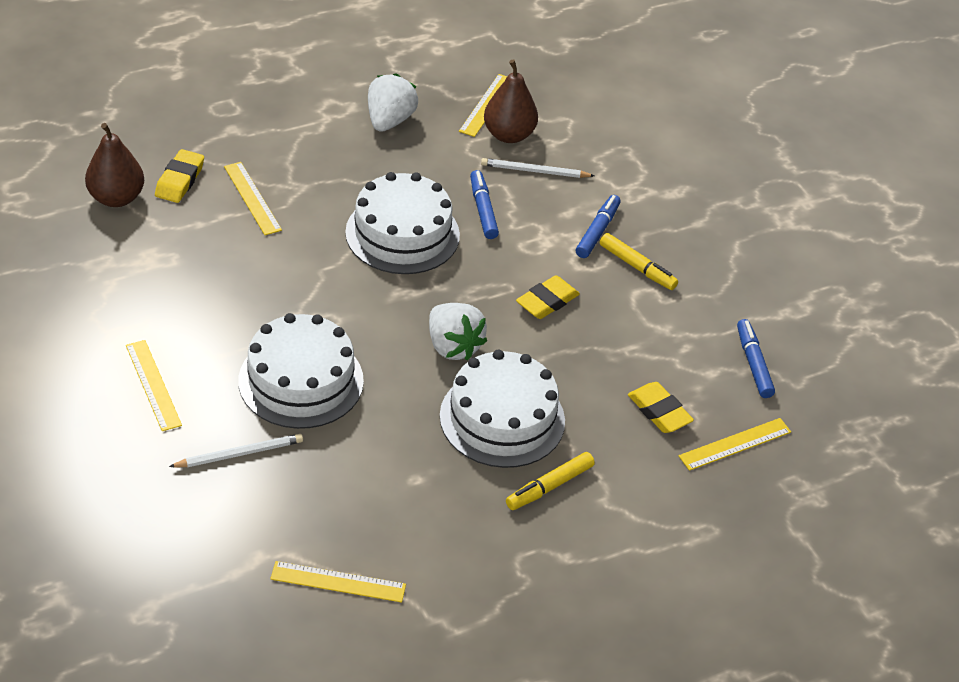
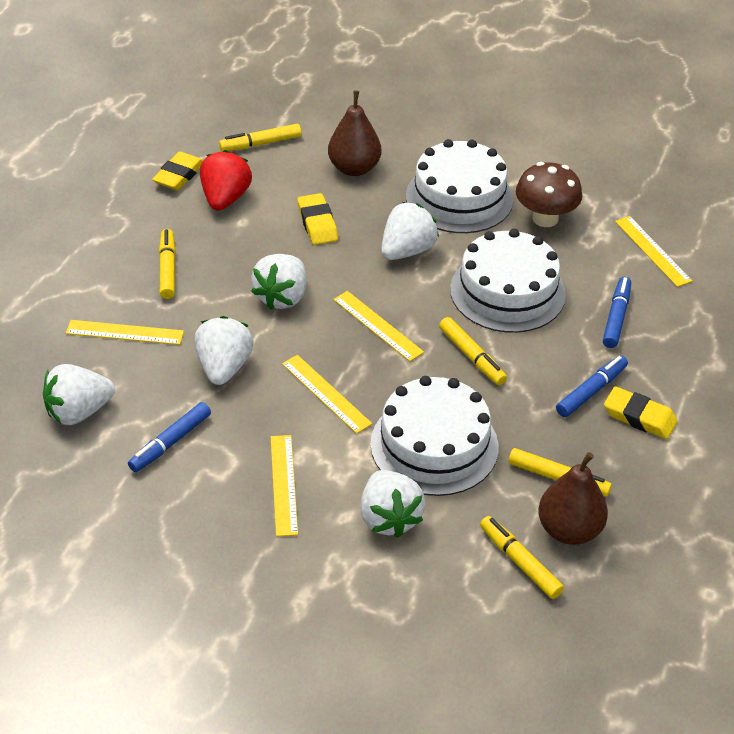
brown mushroom: none = 0 -> [516,162,582,227] = 1
red strawberry: none = 0 -> [200,150,252,211] = 1
white pencil: [169,434,303,467] [481,158,594,178] = 2 -> none = 0
white strawberry: [368,74,418,132] [429,303,487,361] = 2 -> [43,364,115,425] [194,316,254,385] [251,254,306,310] [360,470,425,538] [381,202,439,260] = 5
yellow marker: [506,452,595,510] [600,233,678,290] = 2 -> [159,229,176,299] [219,124,302,151] [439,317,507,385] [480,516,564,599] [508,448,612,496] = 5

